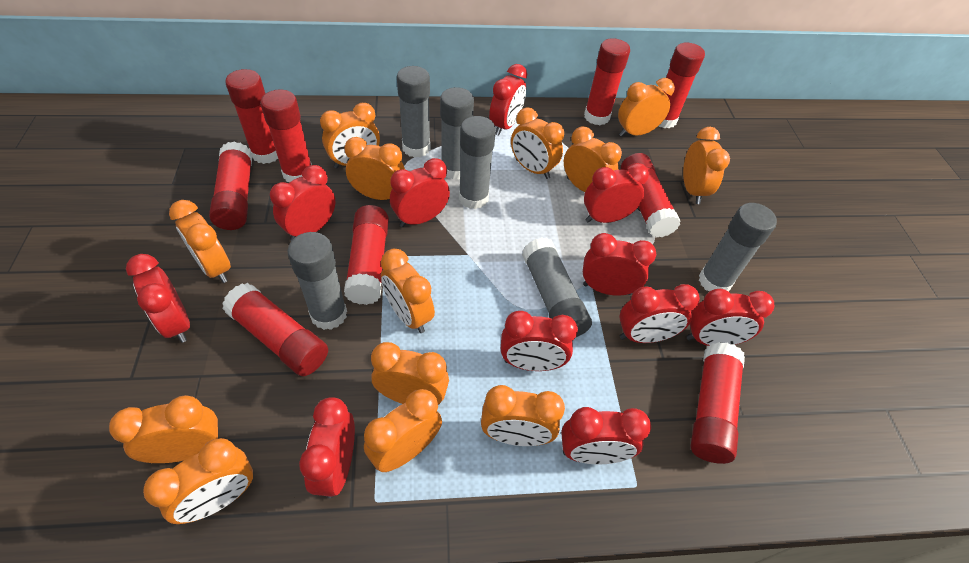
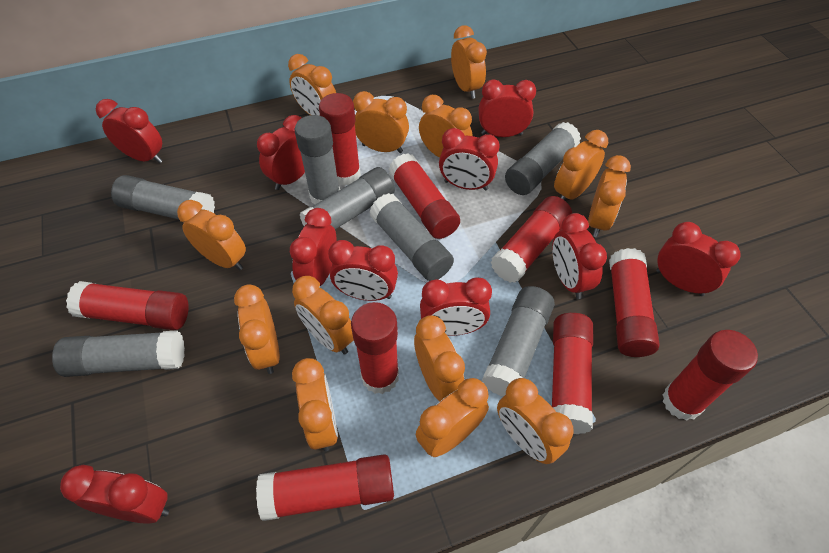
grey glue stick: [288,232,347,330] [397,66,431,158] [440,87,474,180] [459,116,496,209] [522,238,592,337] [699,203,777,292] = 6 -> [52,330,185,377] [111,175,215,219] [295,115,340,204] [300,167,395,229] [369,193,454,281] [482,286,555,396] [505,122,581,195] = 7
red clock: [126,254,190,343] [270,165,335,241] [299,397,355,498] [390,158,450,227] [489,64,527,136] [501,311,578,371] [561,407,651,464] [583,233,656,296] [584,163,649,223] [620,284,700,343] [686,289,774,346] = 11 -> [60,465,169,524] [96,99,163,163] [257,115,305,190] [290,208,337,286] [328,240,398,301] [420,277,492,336] [439,128,500,190] [479,79,536,137] [552,213,607,299] [656,222,741,296] = 10

